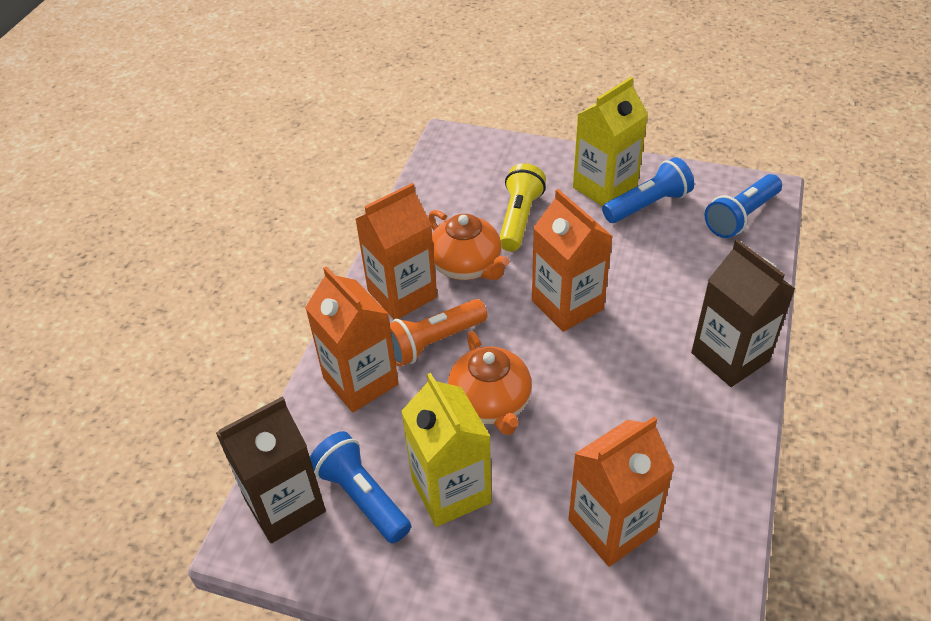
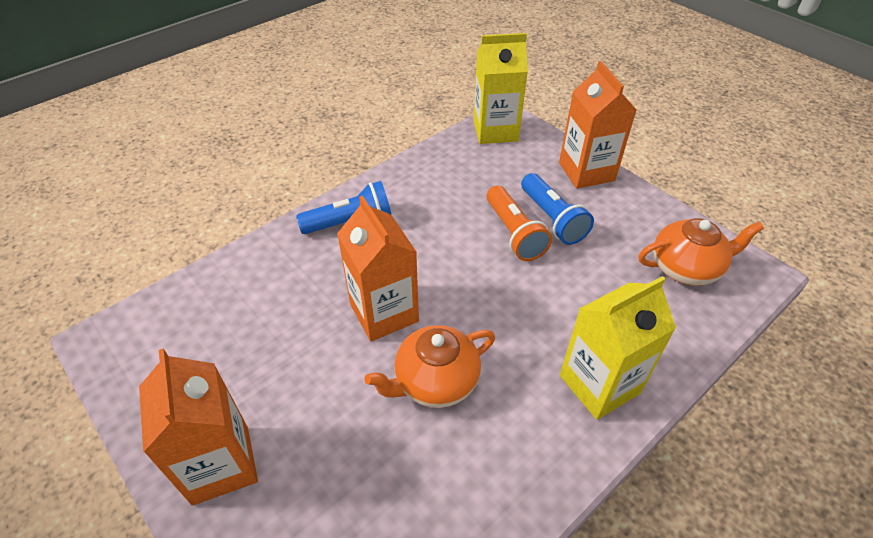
blue flashlight: [310,431,411,543] [602,157,694,223] [704,174,782,238] = 3 -> [296,181,391,234] [521,173,594,245] = 2
brown carton: [216,396,326,543] [691,239,795,387] = 2 -> none = 0
orange carton: [305,266,399,412] [355,183,437,319] [532,189,613,332] [568,416,675,567] = 4 -> [139,348,258,505] [337,196,419,342] [559,61,637,189] = 3
yellow flashlight: [500,163,546,252] = 1 -> none = 0

